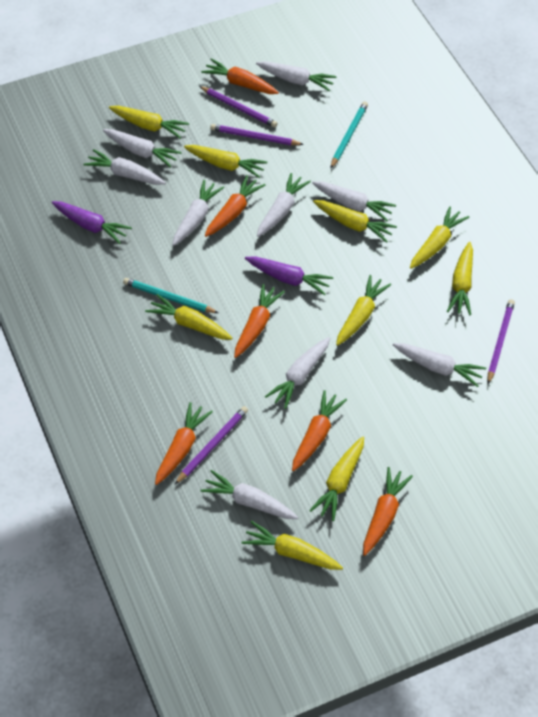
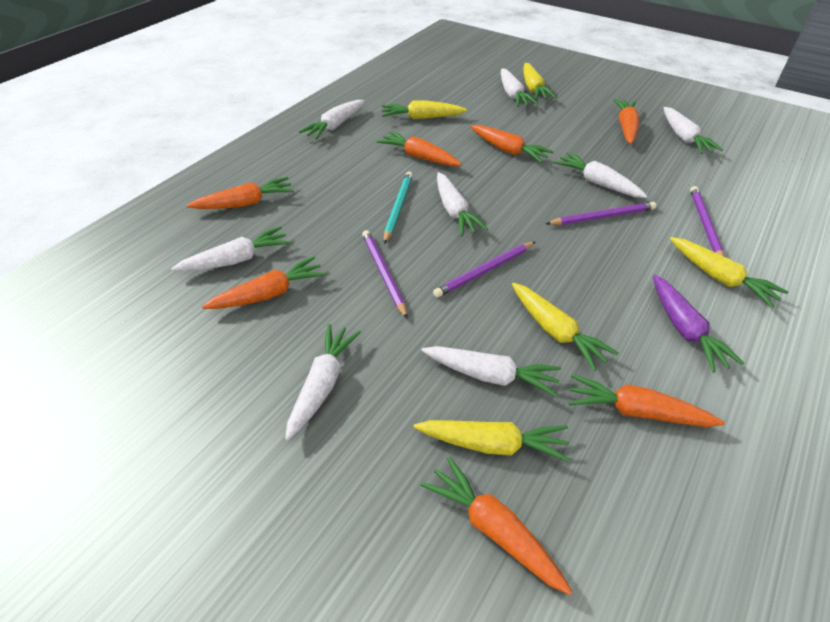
orange carrot: [155,402,213,485] [201,58,279,94] [205,175,265,237] [234,284,285,358] [292,390,347,471] [363,467,413,556] = 6 -> [186,177,294,209] [202,256,326,309] [377,131,462,166] [421,456,572,595] [471,125,554,163] [568,374,725,427] [614,99,639,144] = 7
purple carrot: [52,201,132,244] [245,256,333,295] = 2 -> [653,274,745,372] = 1
turquoise pencil: [123,278,218,313] [330,101,368,169] = 2 -> [384,172,413,244] = 1
white carrot: [83,149,166,185] [103,129,181,168] [172,180,224,246] [200,470,298,519] [256,61,336,92] [257,173,311,237] [265,337,330,409] [312,181,396,221] [393,343,486,387] = 9 -> [171,226,290,271] [285,324,361,440] [299,100,365,139] [421,346,561,397] [437,172,488,236] [501,68,538,107] [554,152,647,198] [664,107,723,154] = 8
yellow carrot: [109,106,189,139] [145,294,232,340] [184,145,267,178] [241,521,343,570] [309,436,364,521] [313,200,397,243] [336,275,391,346] [410,207,469,269] [447,242,473,315] = 9 -> [382,100,467,119] [414,420,571,462] [512,283,618,371] [524,63,557,100] [670,237,788,308] = 5

